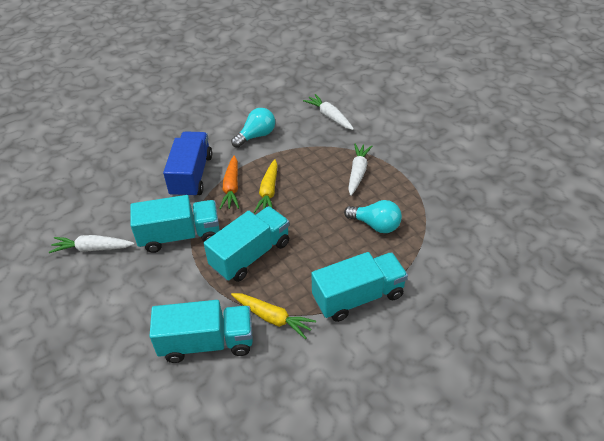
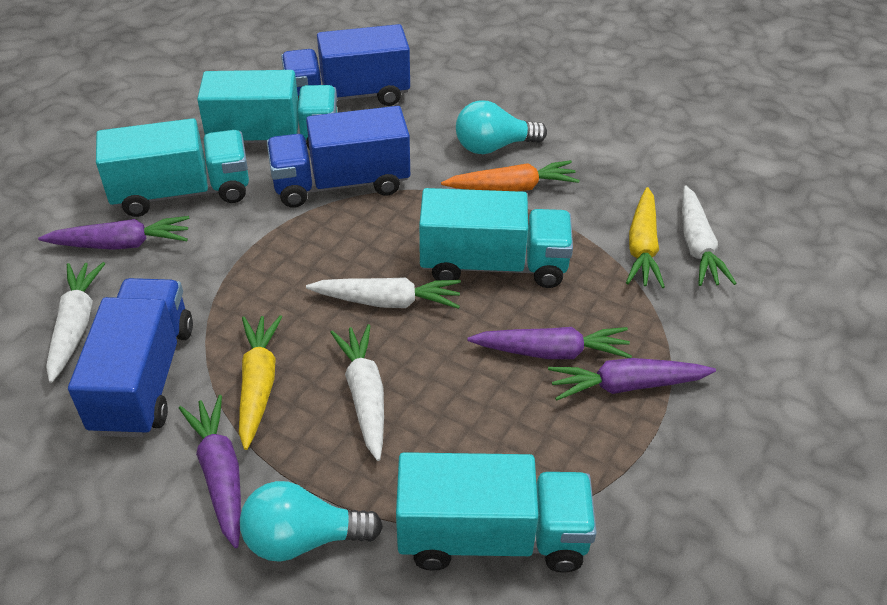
blue truck: [163,131,212,198] = 1 -> [68,278,193,438] [267,106,410,208] [281,24,410,106] = 3
purple carrot: none = 0 -> [38,216,189,250] [179,395,241,548] [467,327,632,359] [548,358,716,400] = 4
white carrot: [49,235,135,253] [303,94,354,130] [348,144,372,196] = 3 -> [46,262,105,383] [306,277,461,309] [330,324,384,461] [682,185,737,286] = 4

